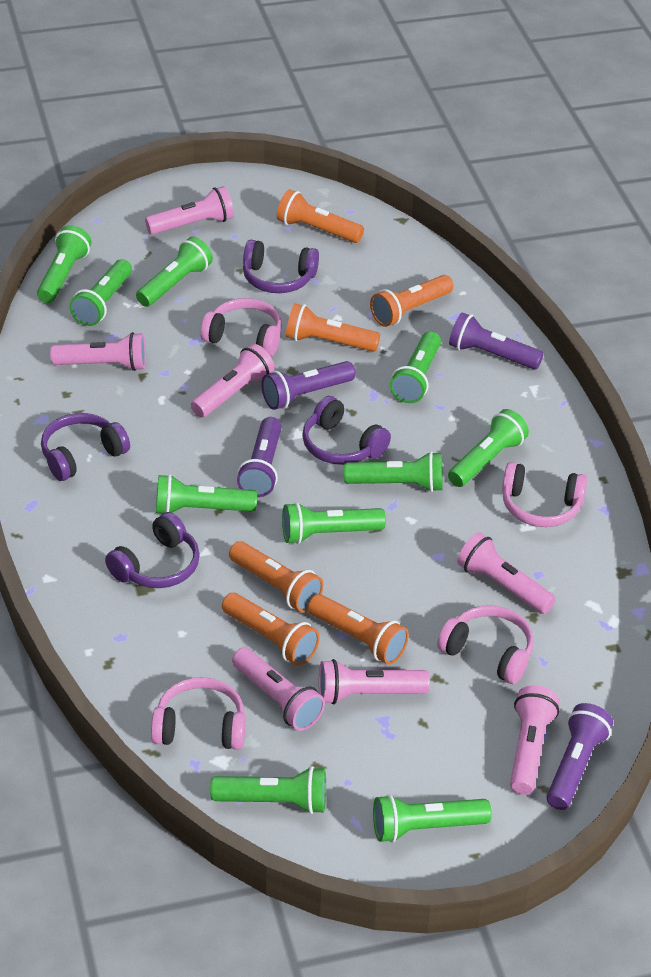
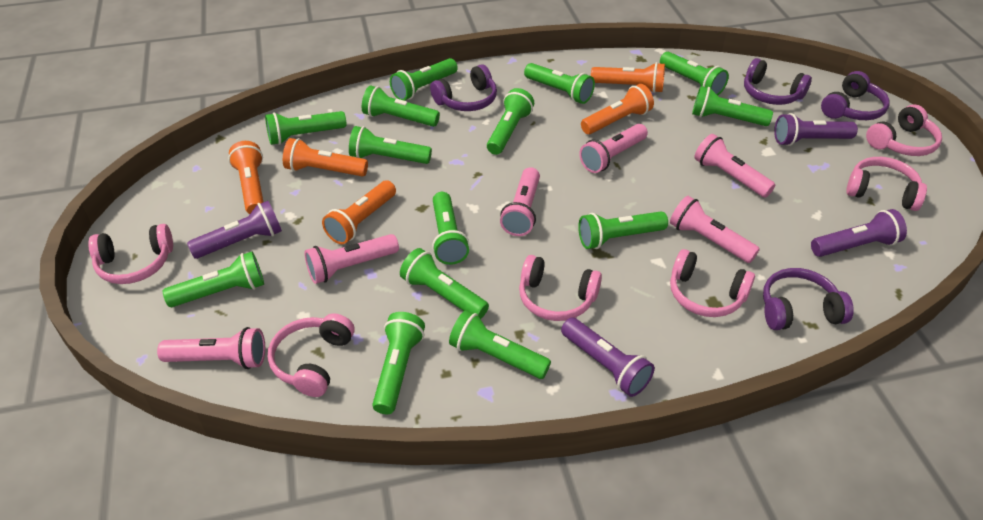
green flashlight: [37,225,91,303] [69,259,132,326] [136,237,213,307] [156,474,257,513] [210,766,326,814] [282,502,386,544] [344,451,443,492] [373,794,492,843] [390,331,441,403] [448,409,529,487] = 10 -> [163,251,264,307] [265,111,347,145] [349,126,432,164] [362,85,440,127] [372,312,425,414] [390,58,458,101] [400,248,489,319] [432,192,469,265] [449,310,551,379] [487,88,534,155] [524,63,595,104] [578,211,668,249] [660,52,729,95] [692,86,773,126] = 14
orange flashlight: [222,593,320,666] [229,541,323,612] [277,189,364,243] [286,303,380,352] [307,594,409,664] [370,275,454,327] = 6 -> [228,141,263,214] [283,138,368,177] [322,181,396,244] [581,84,654,134] [591,62,665,93] = 5
pink flashlight: [50,332,146,371] [145,186,234,235] [191,344,275,417] [232,648,325,731] [319,659,430,705] [457,532,556,614] [510,685,559,795] = 7 -> [157,327,265,369] [305,234,399,284] [500,167,540,236] [579,124,648,173] [670,196,760,263] [694,134,775,198] = 6
pink headphones: [151,677,246,750] [201,298,282,356] [437,605,534,684] [502,462,587,527] = 4 -> [88,224,173,284] [268,313,355,397] [519,255,602,321] [670,249,755,317] [846,157,927,211] [866,104,942,156] = 6

